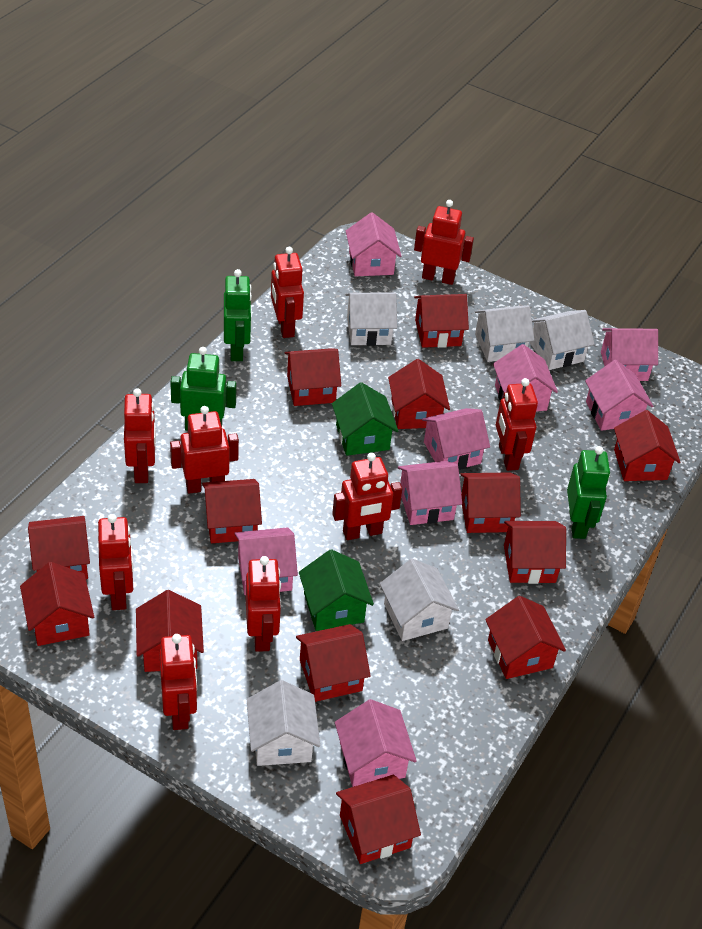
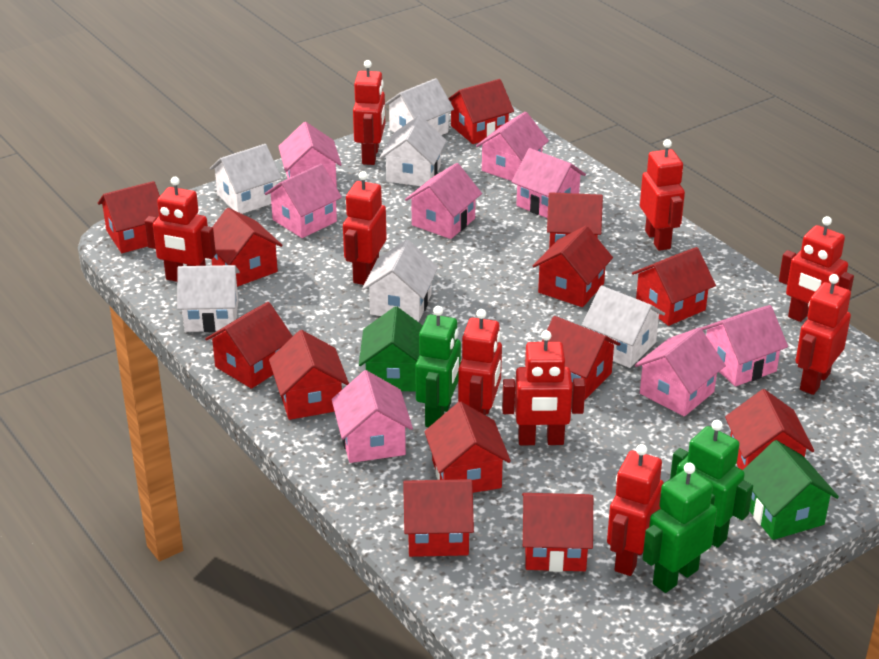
white house: [247,680,320,766] [346,292,397,346] [380,559,459,641] [474,305,534,362] [530,310,595,370] = 5 -> [177,265,240,332] [210,144,282,214] [362,240,438,322] [380,116,447,186] [385,78,454,135] [582,286,665,368] = 6

